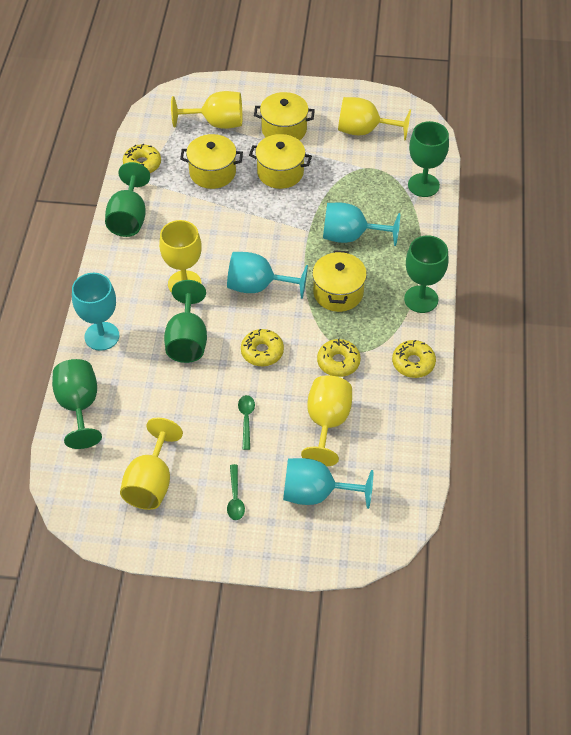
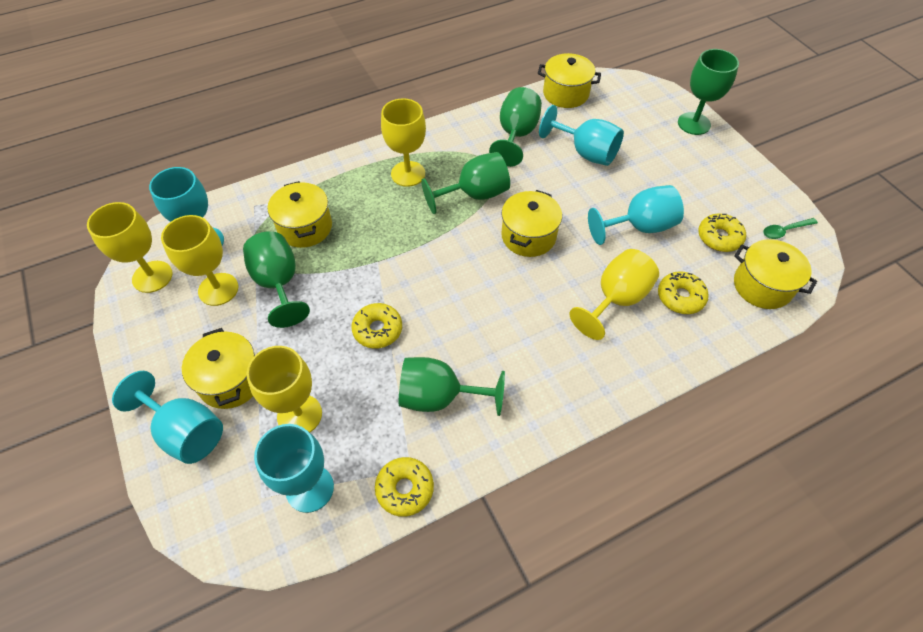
green spoon: [227,464,245,520] [238,395,255,450] = 2 -> [763,218,818,239] = 1
turquoise goblet: [72,273,119,351] [227,252,308,299] [283,458,373,509] [323,203,400,246] = 4 -> [112,371,223,464] [149,167,224,245] [254,424,334,513] [539,105,624,166] [588,185,684,245] = 5
yellow pot: [180,134,243,189] [249,134,312,189] [254,92,315,141] [312,250,367,312] = 4 -> [182,328,255,409] [267,181,332,248] [501,190,562,257] [538,53,601,108] [734,239,817,309] = 5

